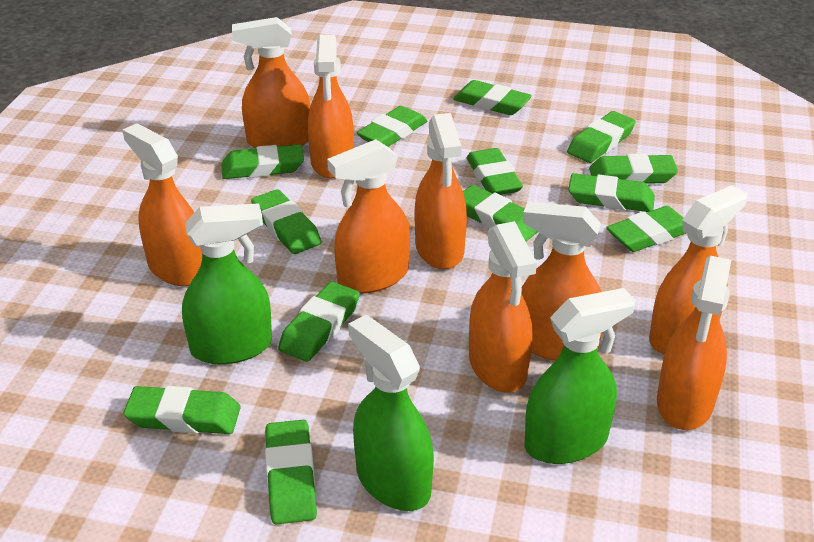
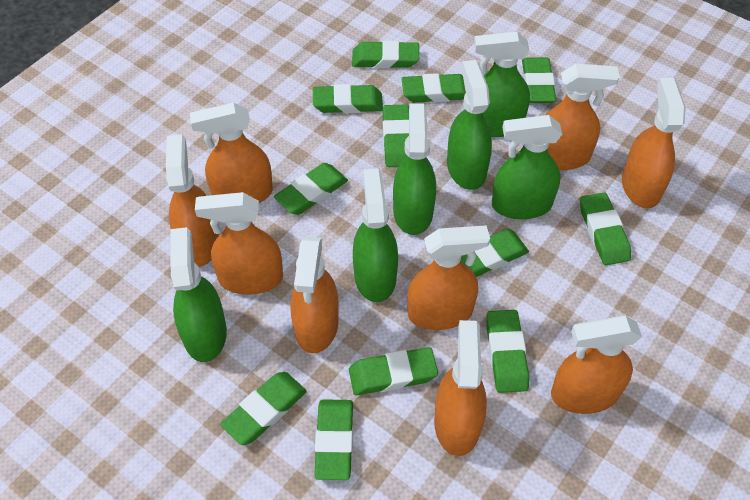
green eraser: [123,386,241,434] [221,144,304,179] [251,189,321,254] [265,420,317,524] [278,282,360,362] [357,106,427,147] [453,80,532,115] [463,185,538,241] [466,148,523,195] [567,111,636,163] [568,173,655,212] [589,154,678,184] [606,206,686,252] = 13 -> [220,372,307,445] [274,163,348,215] [313,84,383,113] [314,399,353,480] [349,347,438,395] [352,40,419,68] [383,105,409,167] [402,73,466,103] [461,229,529,277] [486,310,529,393] [522,58,556,103] [580,192,631,265] = 12
green spray bottle: [182,203,272,364] [348,315,434,511] [525,288,635,464] = 3 -> [171,227,227,362] [353,169,398,302] [393,103,436,235] [447,60,492,190] [474,32,530,137] [492,115,562,219] = 6

